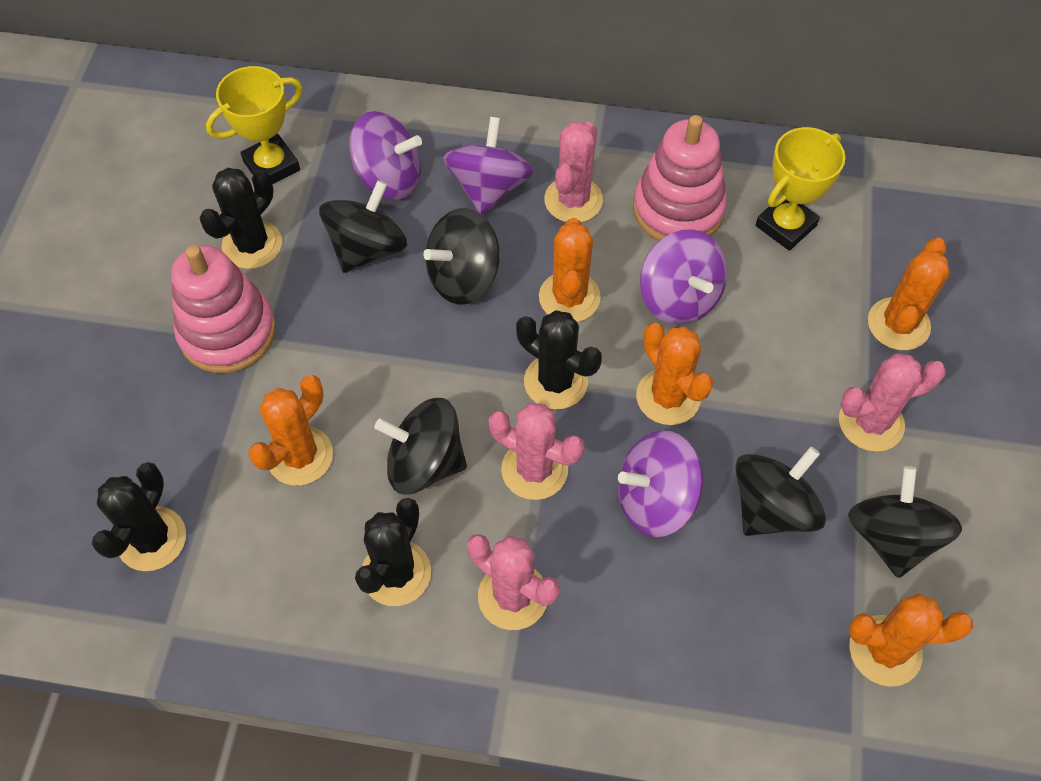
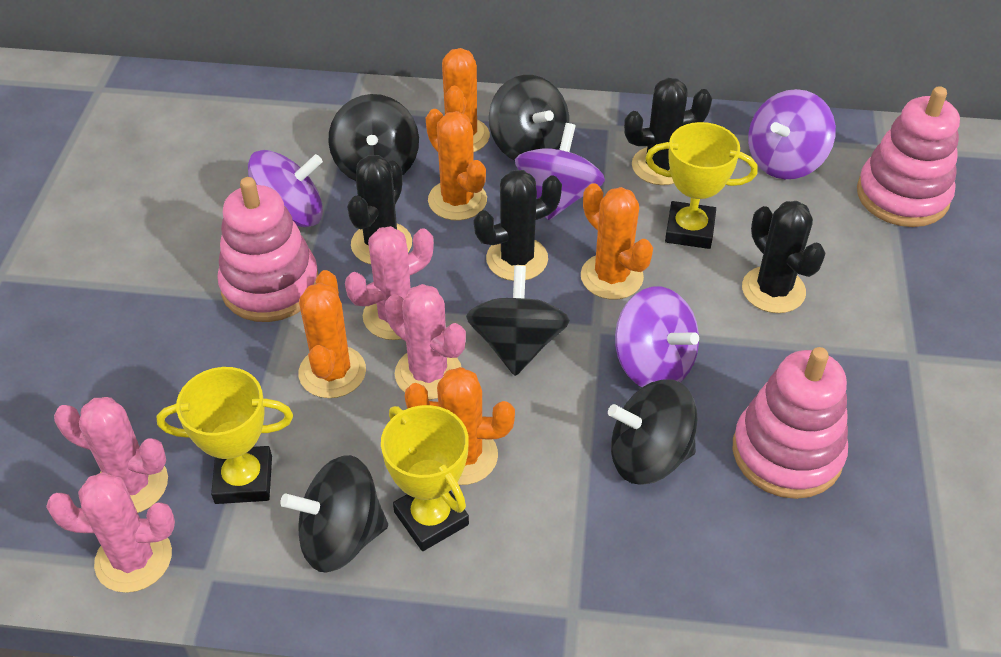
pink stacking toy: [171,245,276,373] [633,115,727,241] = 2 -> [217,177,318,322] [733,347,848,499] [857,86,960,227] = 3
yellow trophy: [206,66,303,184] [756,127,845,251] = 2 -> [157,367,293,504] [381,405,469,551] [645,122,757,249] = 3

